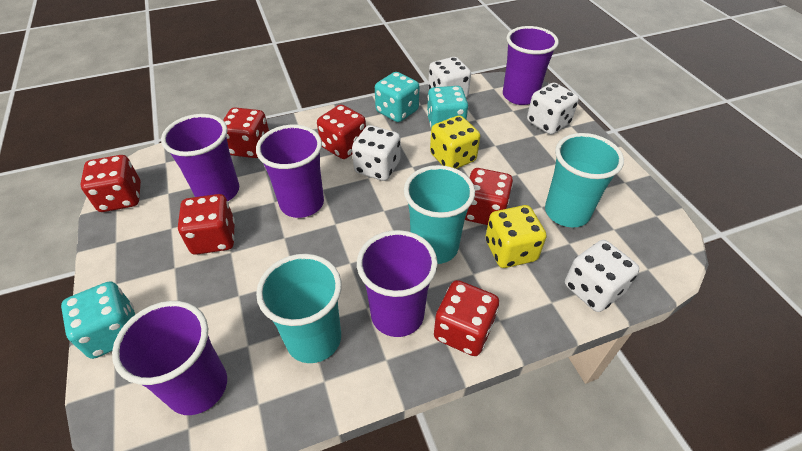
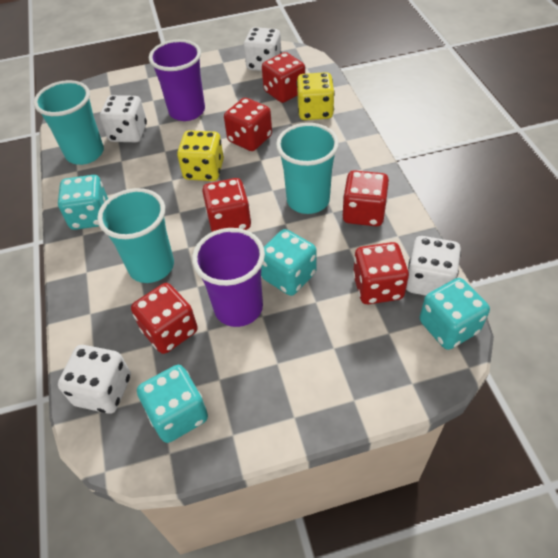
purple cup: [112,301,227,415] [161,114,239,202] [256,125,324,218] [357,230,438,337] [503,26,559,105] = 5 -> [149,39,205,121] [192,228,265,327] = 2
turquoise dice: [61,281,135,359] [375,72,420,122] [427,86,468,128] = 3 -> [58,175,108,230] [137,365,208,443] [261,229,317,296] [419,278,490,350] = 4

